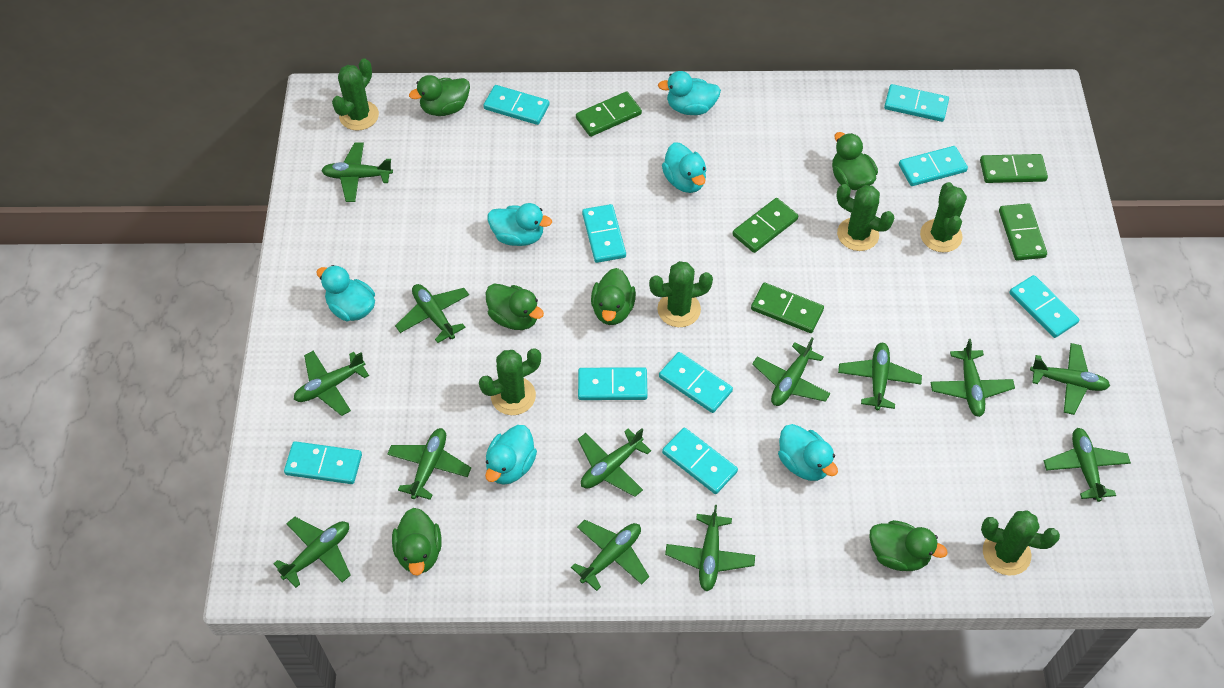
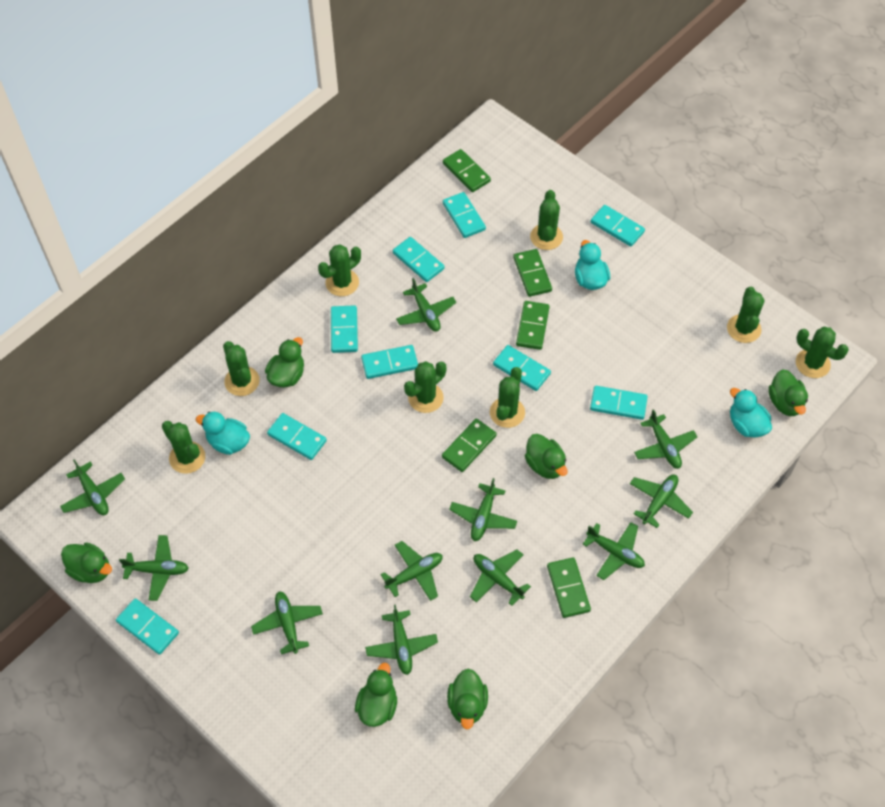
green cactus: [332,58,379,131] [479,348,541,415] [649,261,713,327] [836,184,894,251] [920,182,967,252] [981,510,1060,576] = 6 -> [162,421,205,474] [223,341,260,396] [318,244,361,296] [404,361,446,413] [490,367,525,428] [530,190,563,250] [727,287,765,343] [796,327,849,378] = 8
green plane: [273,517,351,588] [294,351,369,416] [321,142,393,202] [387,428,471,500] [395,284,469,343] [571,520,649,591] [578,428,651,497] [665,505,755,592] [752,338,831,406] [838,343,922,410] [930,339,1015,417] [1030,343,1110,415] [1044,428,1131,502] = 13 -> [60,459,125,515] [119,535,189,601] [251,591,323,654] [365,604,438,675] [381,541,443,601] [396,278,456,332] [449,478,517,541] [470,549,531,606] [583,522,645,580] [630,475,693,528] [634,409,697,469] = 11
turquoise duck: [316,265,375,321] [485,425,537,485] [488,203,552,246] [658,71,721,115] [662,142,706,193] [778,424,838,481] = 6 -> [196,412,250,455] [575,240,610,290] [730,388,772,438] = 3

